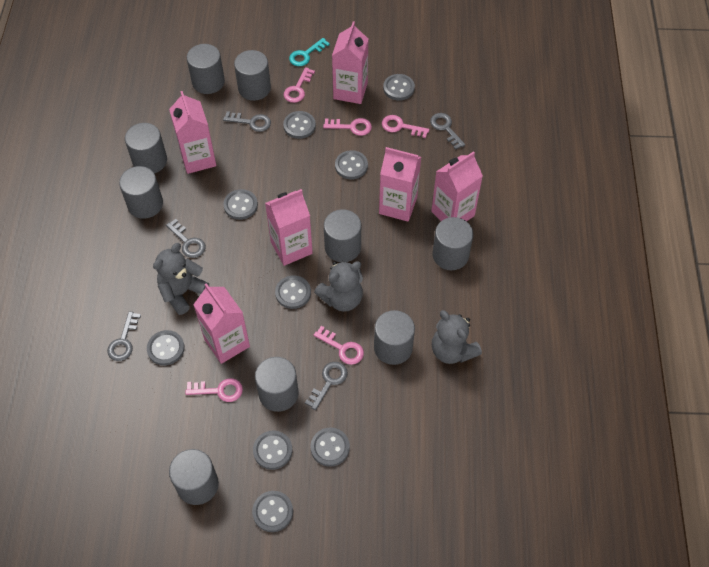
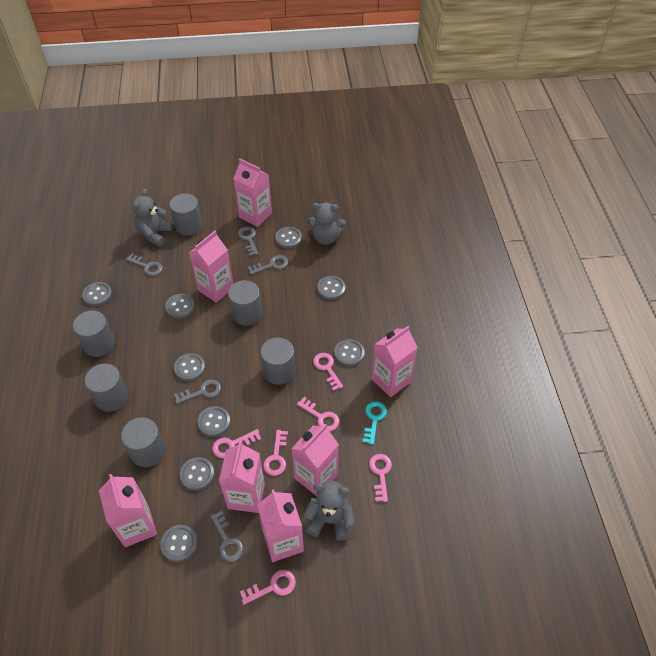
grey cylinder: [119,166,163,219] [125,123,167,174] [169,449,219,505] [187,44,225,94] [234,50,271,101] [255,357,299,412] [324,209,361,262] [374,310,415,365] [432,217,473,270] = 9 -> [73,311,115,357] [85,364,128,412] [121,417,165,467] [169,193,202,236] [228,280,262,326] [260,337,295,385] = 6
pink carton: [169,91,216,174] [193,283,250,364] [265,189,313,266] [332,21,368,104] [379,147,421,222] [431,151,483,222] = 6 -> [99,474,157,547] [189,231,233,303] [219,441,265,513] [233,158,272,227] [257,489,304,562] [291,424,339,495] [371,326,418,397] = 7
pink key: [185,378,243,402] [284,67,315,103] [314,326,364,365] [323,118,372,136] [382,115,429,138] = 5 -> [212,429,261,458] [240,570,296,605] [263,430,288,476] [297,397,340,431] [313,353,343,391] [369,454,392,502] = 6

